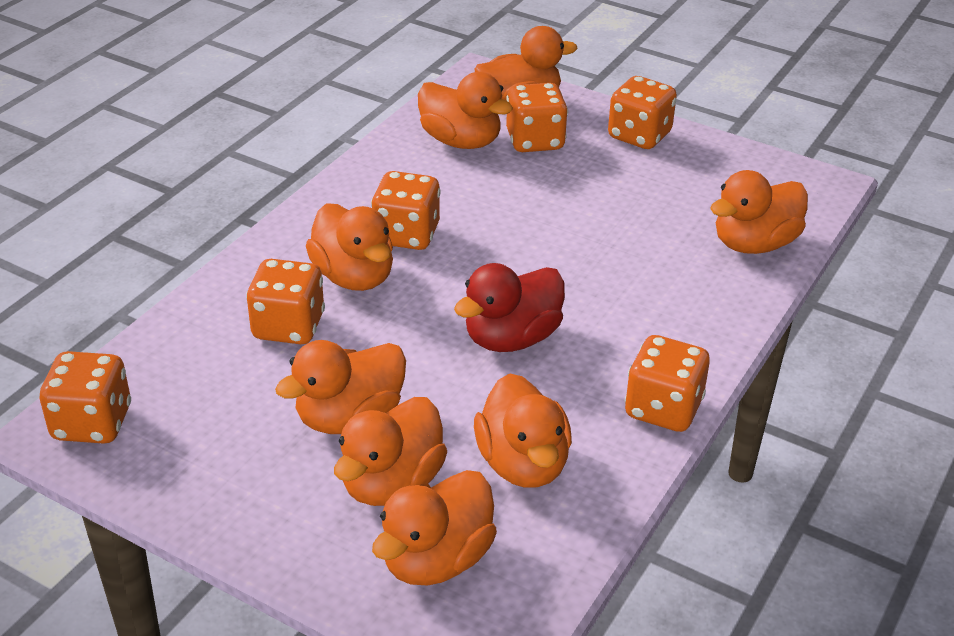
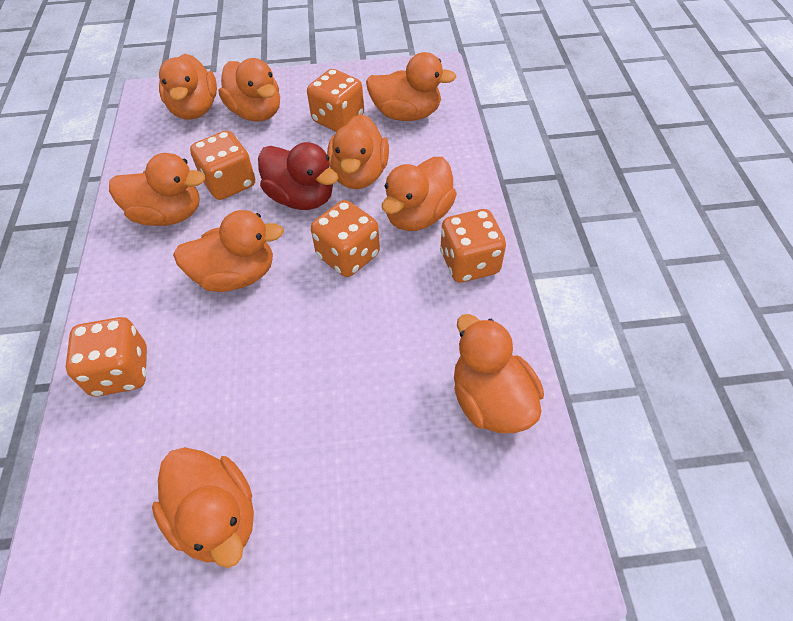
orange dice: [40,351,131,444] [246,259,325,344] [371,171,441,250] [506,83,568,152] [608,76,677,149] [625,335,710,432] = 6 -> [66,317,147,397] [190,131,255,200] [307,69,364,132] [311,200,380,277] [440,209,506,283] = 5
orange duck: [275,340,406,434] [306,203,393,291] [334,397,447,506] [372,470,497,585] [418,72,513,149] [474,373,572,488] [475,26,577,100] [710,170,808,254] = 8 -> [109,153,205,226] [152,447,254,568] [159,54,217,120] [173,210,284,292] [219,58,280,122] [327,114,389,189] [366,52,456,121] [382,157,457,231] [454,314,544,433] = 9

